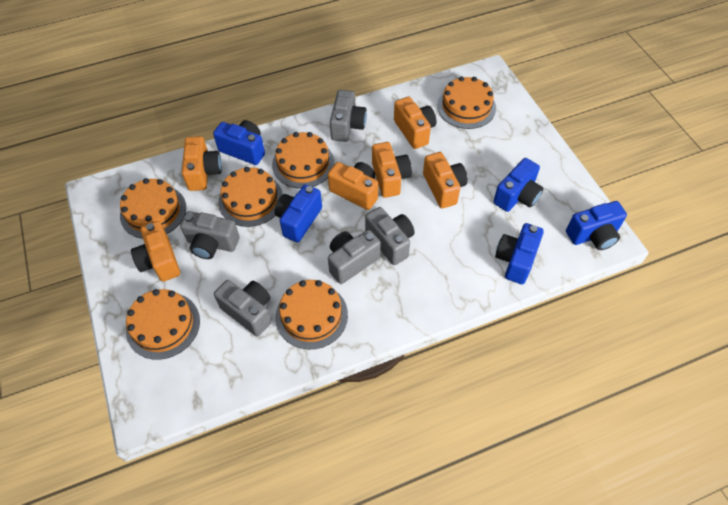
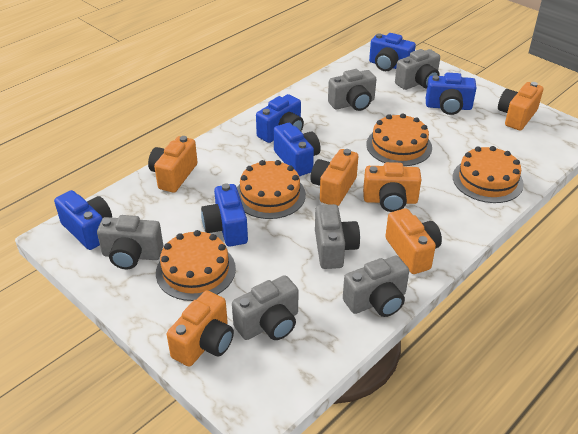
blue camera: [213,120,265,165] [274,184,322,242] [493,158,543,212] [495,223,544,284] [566,201,627,250] = 5 -> [54,190,112,250] [201,183,248,247] [256,94,304,143] [273,123,321,176] [369,33,416,71] [426,73,477,115] = 6
grey camera: [180,211,240,259] [214,280,271,336] [328,230,381,284] [330,90,367,142] [365,207,414,265] = 5 -> [97,215,163,269] [232,275,298,340] [315,204,360,269] [328,69,376,111] [343,256,409,317] [395,49,440,90] = 6
orange cake: [120,178,186,239] [126,289,200,360] [218,167,283,227] [272,132,334,189] [275,280,348,349] [437,76,496,129] = 6 -> [156,230,236,301] [237,160,306,219] [366,113,432,166] [453,146,524,203] = 4

